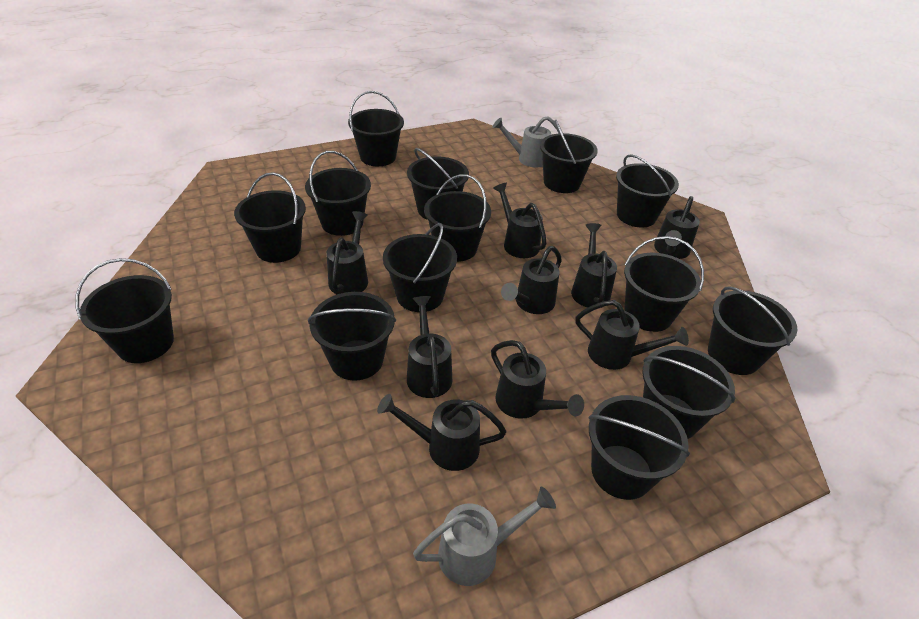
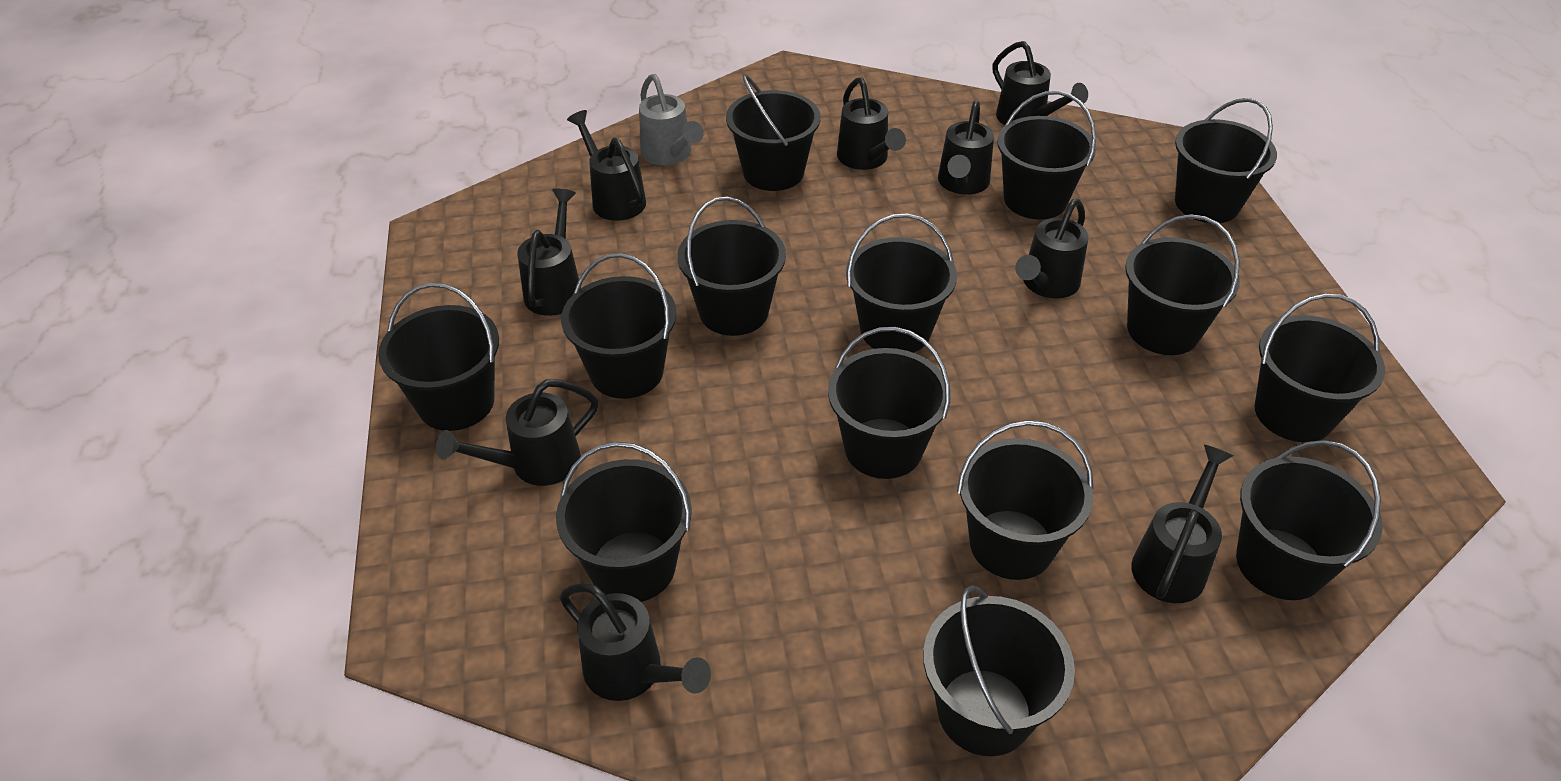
grey watering can: [413,486,556,586] [493,116,560,168] = 2 -> [639,74,704,165] = 1

